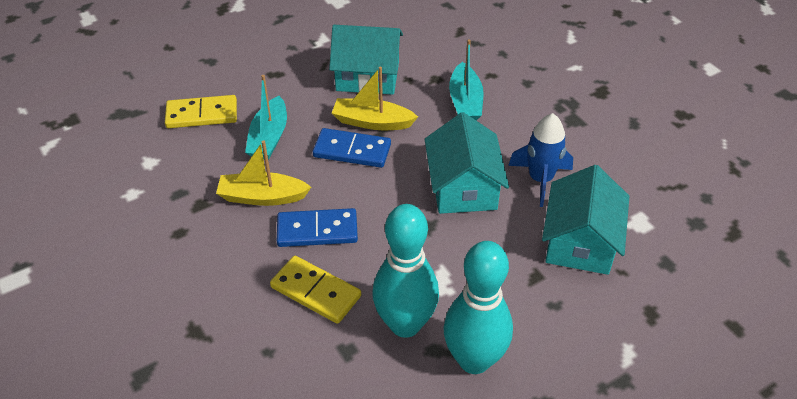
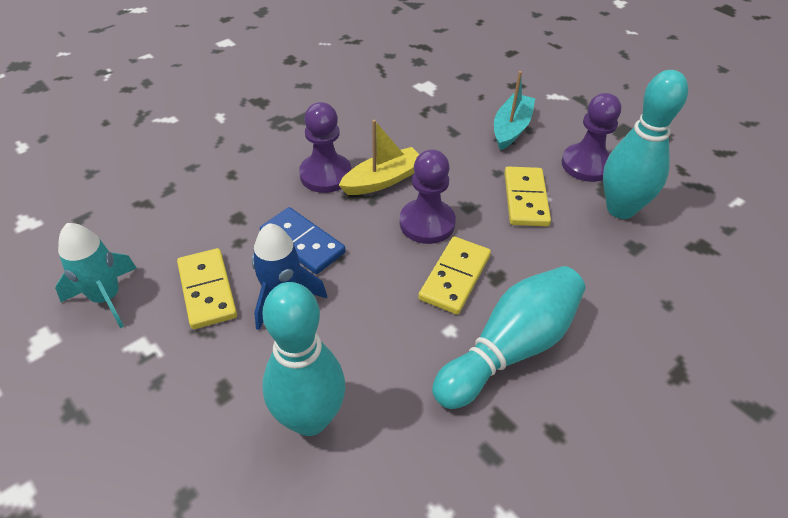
blue domino: [277,208,358,247] [313,128,391,168] = 2 -> [260,207,346,274] = 1
purple pawn: none = 0 -> [299,102,352,193] [400,149,456,244] [562,93,621,182] = 3
turquoise boat: [245,75,287,160] [449,40,484,121] = 2 -> [494,71,535,150] = 1
turquoise bowling pin: [372,204,439,338] [444,241,513,374] = 2 -> [262,282,346,436] [432,266,585,409] [603,70,688,219] = 3
turquoise house: [329,25,403,95] [425,112,509,214] [542,165,629,275] = 3 -> none = 0
turquoise rocket: none = 0 -> [55,223,137,328] = 1
yellow boat: [216,140,311,206] [332,67,418,130] = 2 -> [339,120,419,195] = 1
yellow domino: [165,95,237,128] [270,256,361,324] = 2 -> [177,248,237,329] [418,237,491,315] [504,166,551,226] = 3

